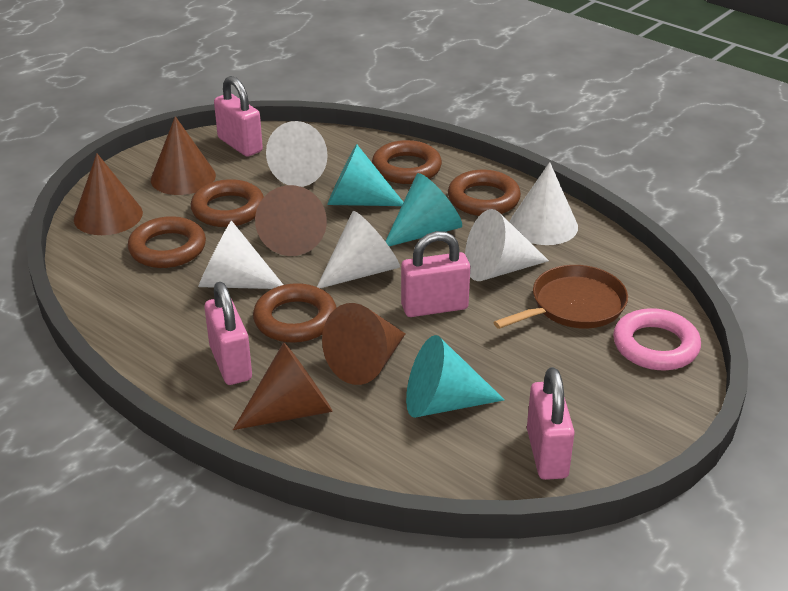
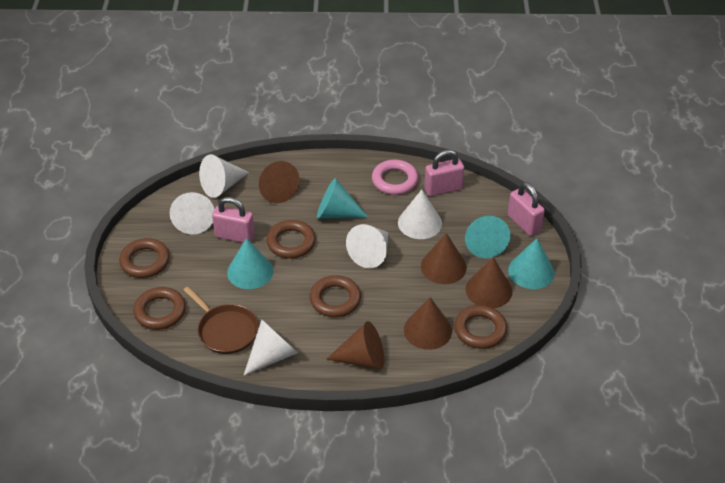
pink padlock: [204,282,252,385] [214,76,263,157] [401,231,470,317] [527,367,575,480] = 4 -> [212,197,255,243] [424,150,464,196] [508,182,545,236] = 3
turquoise cone: [327,144,403,206] [385,173,462,246] [406,335,505,418] = 3 -> [227,238,273,289] [317,178,369,219] [465,216,510,258] [508,238,555,289] = 4

